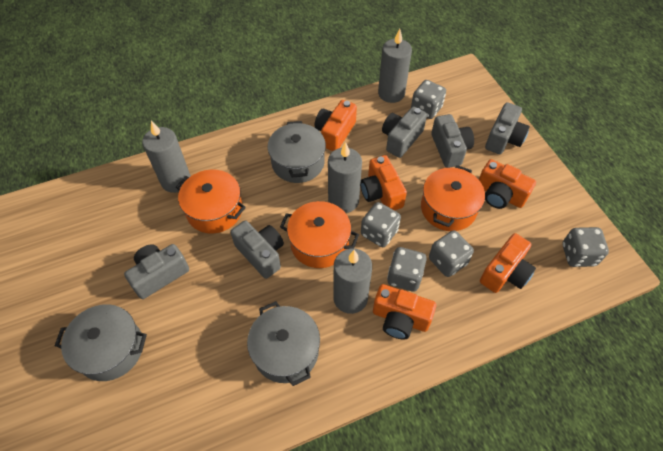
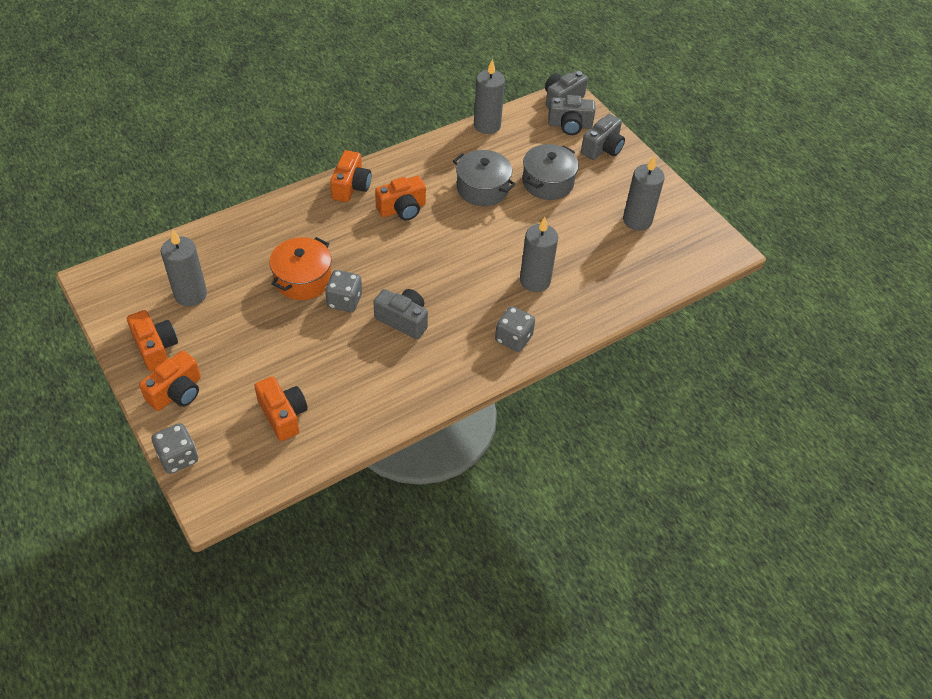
grey camera: [124,244,189,299] [230,220,284,279] [382,107,427,158] [431,114,474,168] [485,102,530,154] = 5 -> [373,289,428,339] [545,71,588,108] [548,95,596,135] [581,114,625,160] = 4
grey dice: [361,202,401,247] [387,247,427,292] [411,80,446,119] [429,230,474,277] [562,227,609,267] = 5 -> [152,423,198,474] [325,270,362,312] [495,306,535,352] = 3
grey pot: [55,304,147,381] [247,301,320,386] [268,121,326,183] = 3 -> [453,150,516,206] [522,144,579,200] = 2
orange pot: [176,169,246,234] [280,201,359,268] [421,165,485,231] = 3 -> [269,237,332,300] = 1

